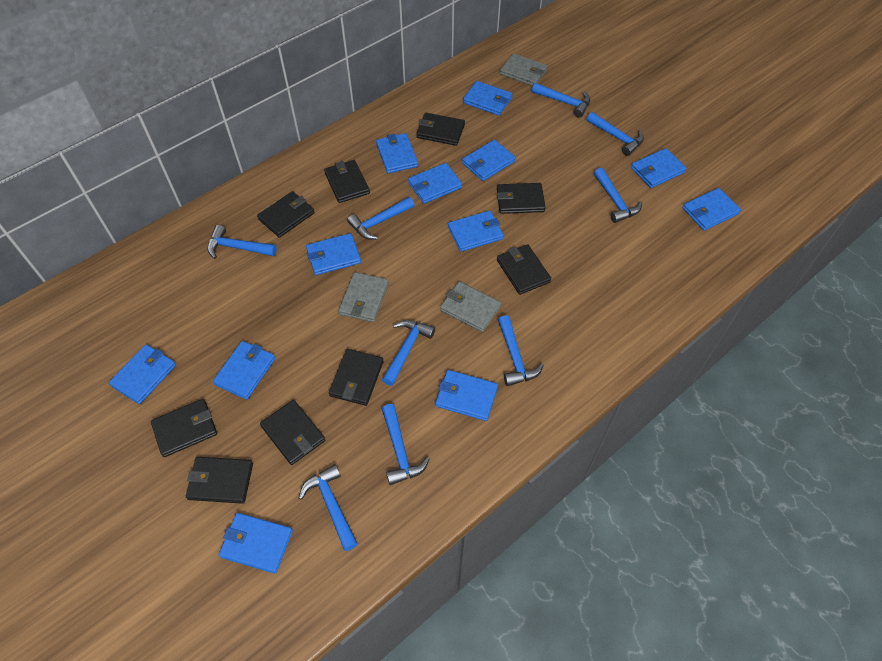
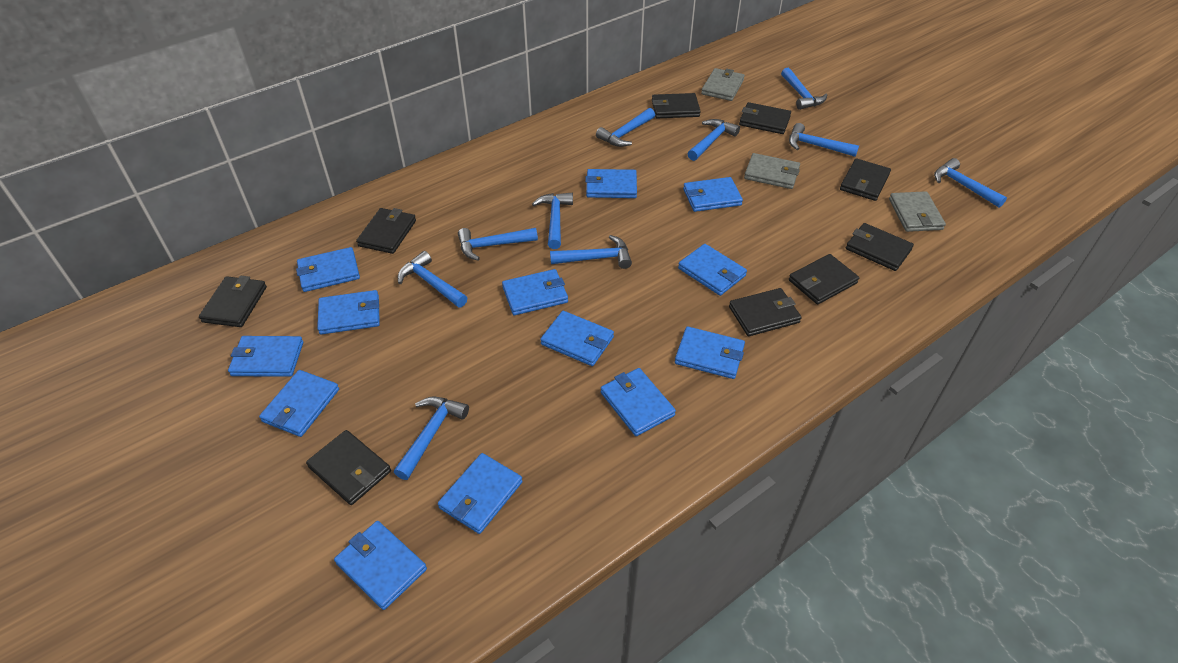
blue hammer: [207,225,277,259] [299,464,358,551] [347,197,415,240] [382,320,435,386] [382,404,430,485] [498,315,544,386] [532,83,590,118] [587,112,644,156] [594,168,642,223] = 9 -> [394,397,469,480] [398,251,467,308] [458,228,538,261] [532,193,573,249] [550,235,632,269] [596,108,655,147] [687,119,740,161] [781,68,827,110] [789,123,859,157] [934,158,1007,208] = 10
blue wallet: [109,344,176,404] [213,341,275,400] [219,513,293,574] [306,233,361,275] [376,133,418,173] [408,163,462,204] [436,370,498,421] [448,211,504,252] [462,140,516,181] [463,81,512,116] [631,148,687,188] [683,188,741,231] = 12 -> [228,336,303,377] [259,370,339,437] [296,247,360,292] [317,290,380,335] [334,521,427,610] [438,453,523,534] [502,269,568,315] [540,311,614,366] [585,169,637,198] [601,368,676,436] [675,326,745,379] [678,244,747,296] [683,177,743,212] = 13

